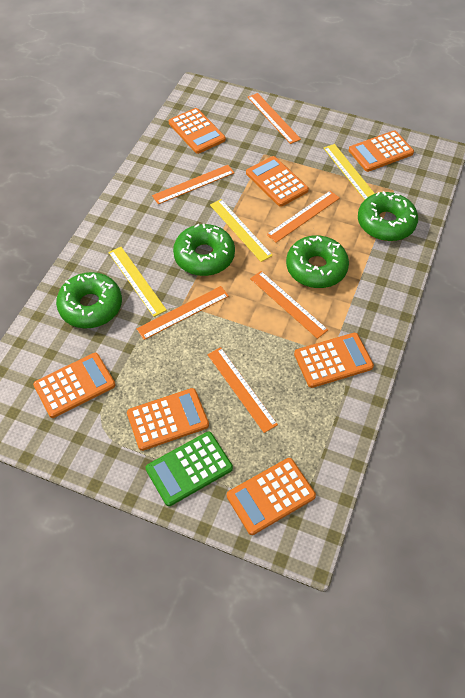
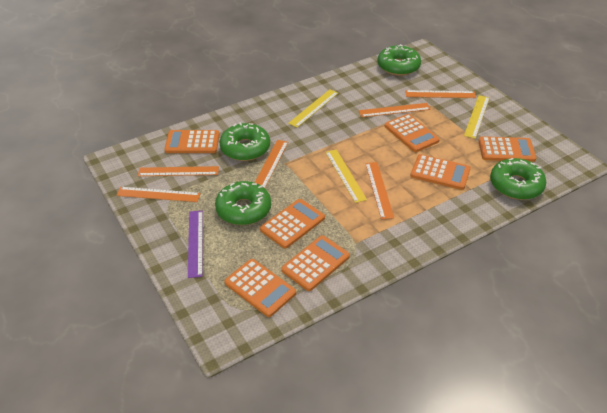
green calculator: [146,432,233,506] = 1 -> none = 0
purple ruler: none = 0 -> [188,211,203,278] = 1

